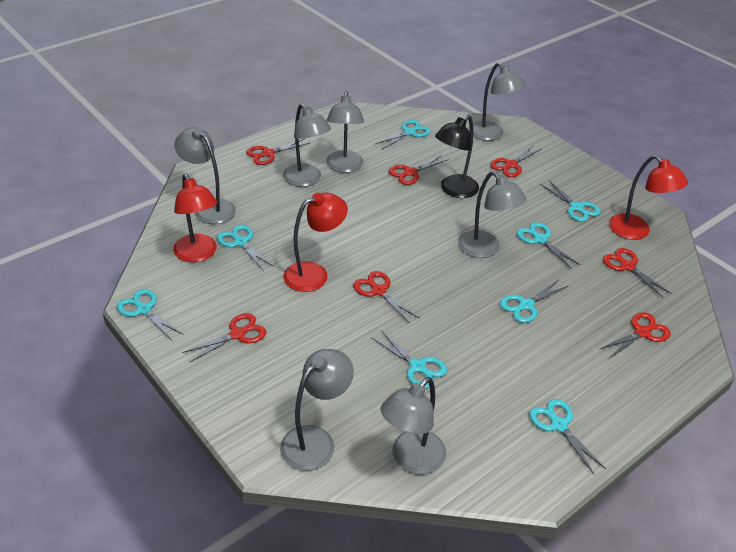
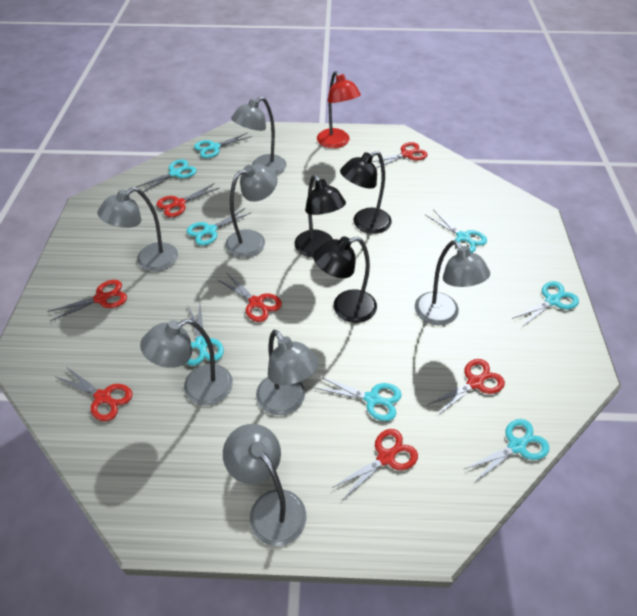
black lamp: [435,115,479,198] = 1 -> [294,174,346,258] [313,236,377,323] [340,151,391,234] = 3
red lamp: [173,173,217,262] [283,192,348,292] [609,155,688,240] = 3 -> [317,71,361,148] = 1

